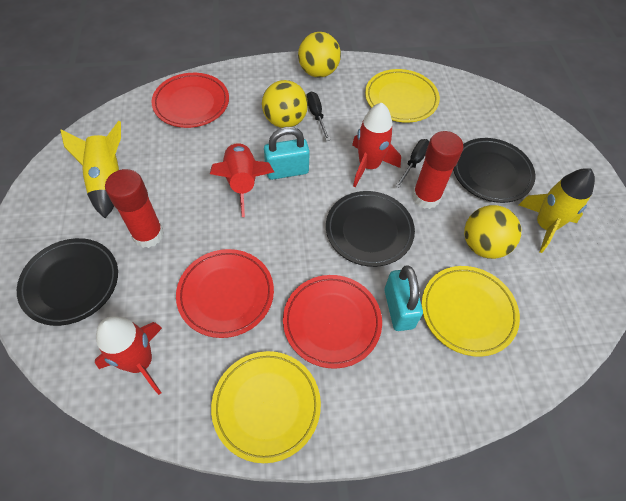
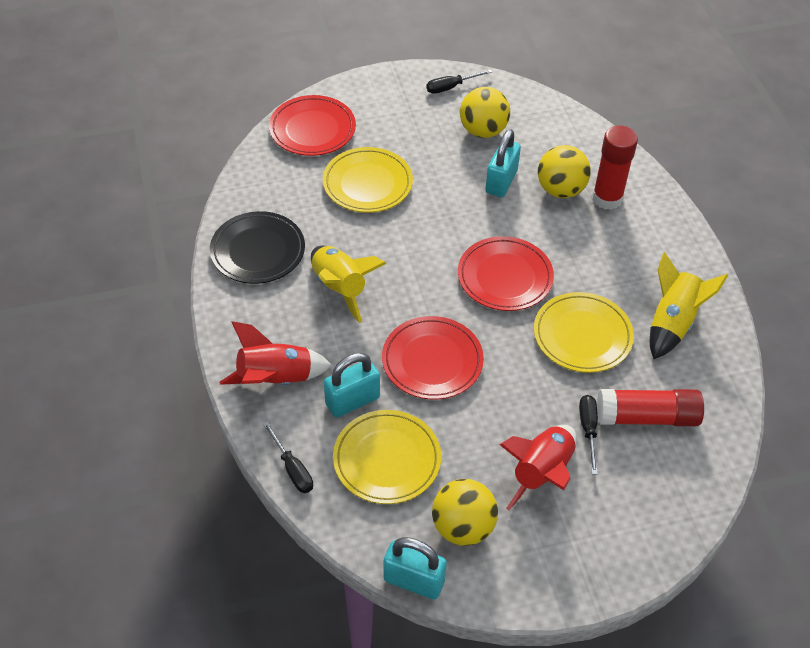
black plate: [17,238,118,326] [326,191,415,267] [453,138,535,203] = 3 -> [210,211,305,284] = 1
black screwdriver: [306,92,330,141] [395,139,429,188] = 2 -> [263,421,313,493] [427,69,492,94] [579,395,598,474] = 3
red rocket: [95,316,162,395] [210,142,274,217] [352,103,401,187] = 3 -> [219,321,331,385] [500,425,576,510] = 2
turquoise padlock: [264,127,310,180] [384,265,423,331] = 2 -> [324,353,380,418] [383,537,447,600] [485,129,521,197] = 3

